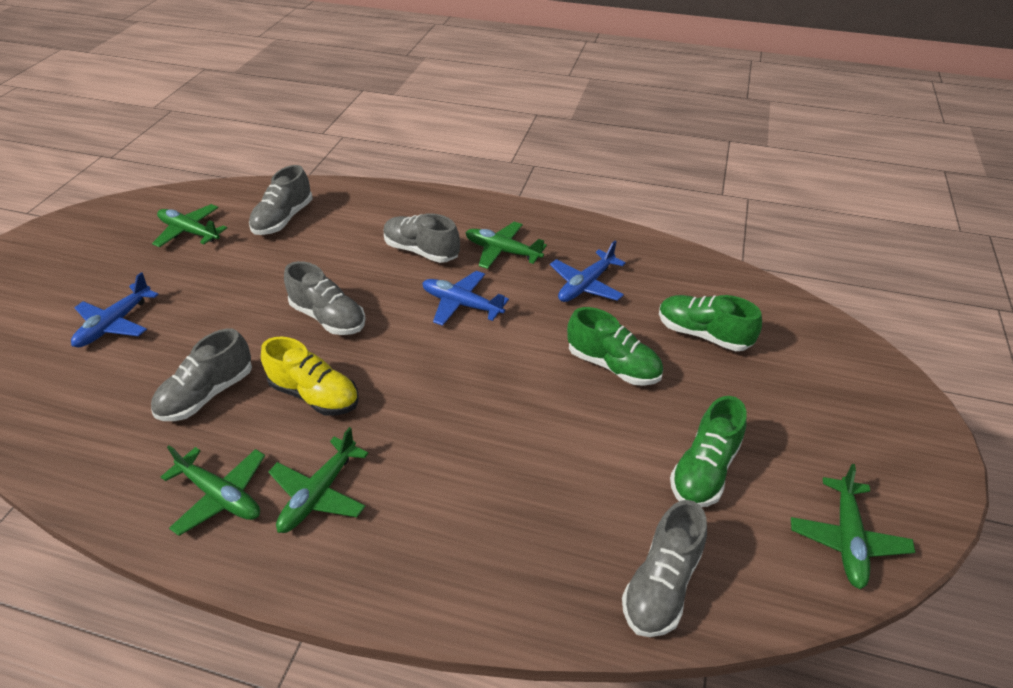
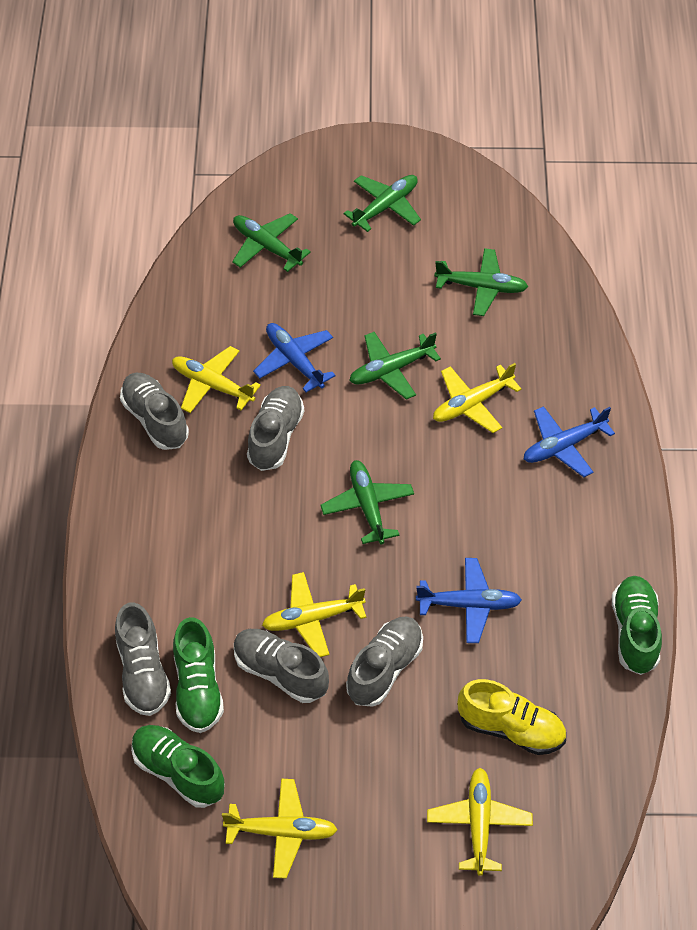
yellow plane: none = 0 -> [172,346,261,413] [222,779,338,878] [262,572,366,657] [427,768,533,876] [433,363,522,433] = 5

